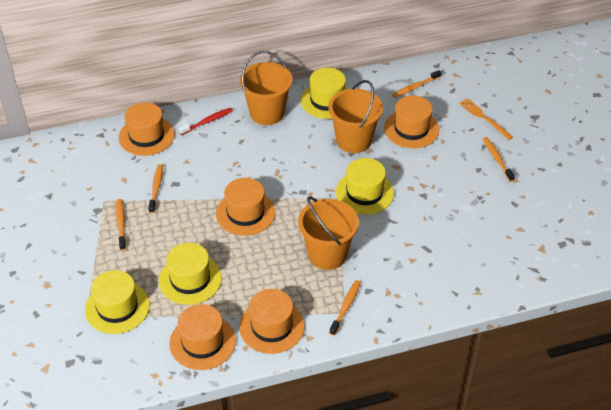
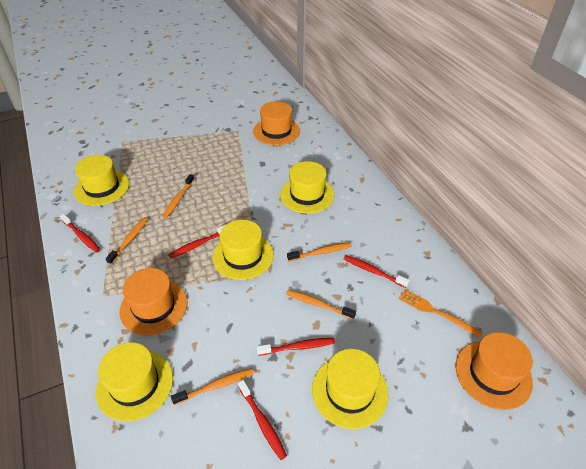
orange bucket: [239,51,293,125] [298,196,359,270] [328,80,383,153] = 3 -> none = 0
orange hat: [119,102,174,156] [169,304,236,370] [216,178,276,236] [239,289,305,354] [384,95,439,148] = 5 -> [119,268,187,336] [253,101,300,145] [455,332,533,410] = 3
red toothbrush: [179,108,233,135] = 1 -> [60,214,100,253] [168,225,225,258] [238,380,287,460] [257,338,335,356] [344,255,410,288] = 5
yellow hat: [85,270,150,334] [159,243,222,305] [301,68,348,119] [336,158,394,215] = 4 -> [74,155,129,206] [96,342,173,421] [212,220,274,280] [280,161,334,214] [312,349,389,429] = 5

